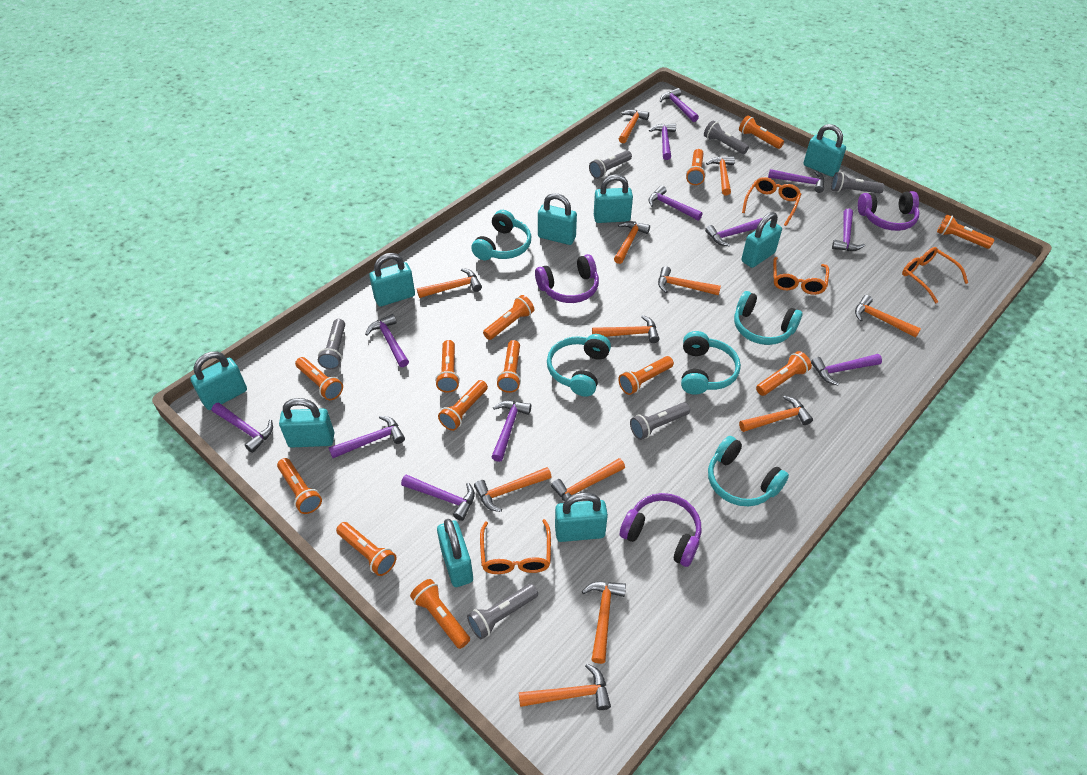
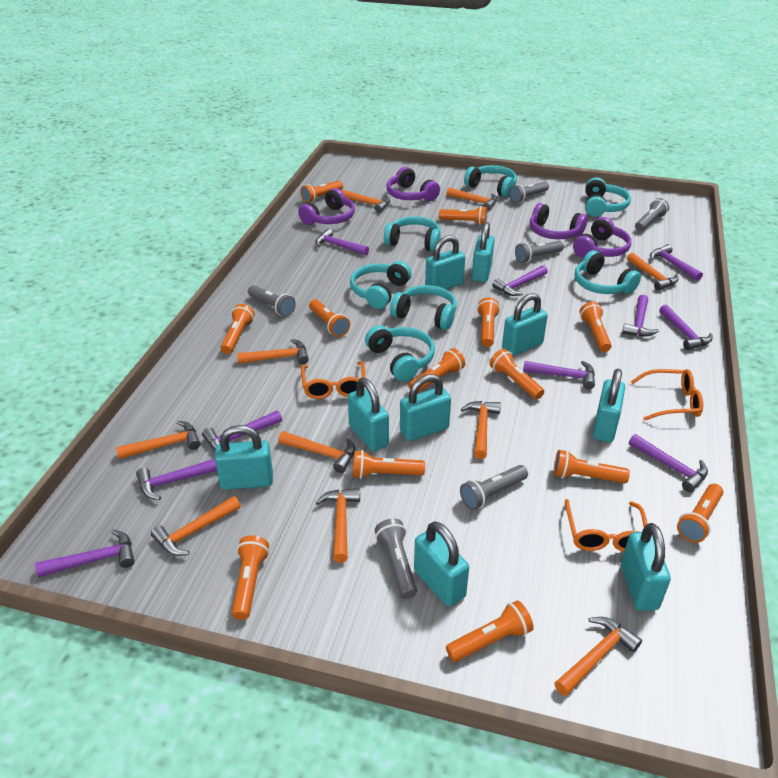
orange glasses: [480,519,551,574] [742,177,801,226] [773,257,829,295] [902,247,968,303] = 4 -> [301,361,365,399] [565,499,648,552] [630,369,703,421] = 3
orange hammer: [417,268,482,298] [474,467,552,512] [519,663,611,710] [551,458,625,501] [582,582,626,664] [592,315,659,343] [614,221,650,264] [619,110,649,143] [658,266,721,295] [706,156,735,195] [739,396,813,432] [855,295,921,338] = 12 -> [116,421,201,459] [151,496,241,556] [237,339,309,364] [278,431,355,473] [315,488,360,563] [341,190,390,212] [446,188,497,210] [461,401,501,459] [554,617,642,696] [627,253,679,291] = 10
purple hammer: [211,402,273,453] [329,416,405,458] [365,314,409,367] [401,474,475,521] [492,401,531,462] [648,185,703,221] [649,124,676,160] [660,88,699,122] [705,218,762,246] [768,169,825,193] [811,354,882,385] [832,208,865,251] = 12 -> [35,530,134,577] [136,459,217,500] [202,410,282,450] [315,228,369,255] [492,265,548,296] [523,361,595,389] [622,295,659,336] [629,434,708,492] [650,244,703,281] [659,305,712,350] = 10
purple headphones: [535,254,599,303] [620,493,701,567] [858,191,920,231] = 3 -> [298,188,355,225] [386,167,440,201] [530,203,587,239] [573,217,631,258] = 4
turquoise headphones: [471,210,531,260] [547,334,611,397] [681,331,741,395] [708,436,789,506] [734,291,802,345] = 5 -> [350,261,412,309] [365,325,435,381] [384,216,441,252] [390,285,457,330] [464,165,517,197] [575,250,641,294] [585,177,631,217] = 7

